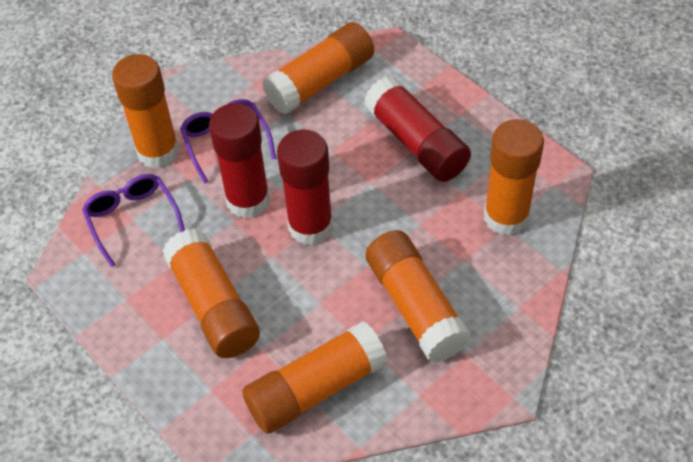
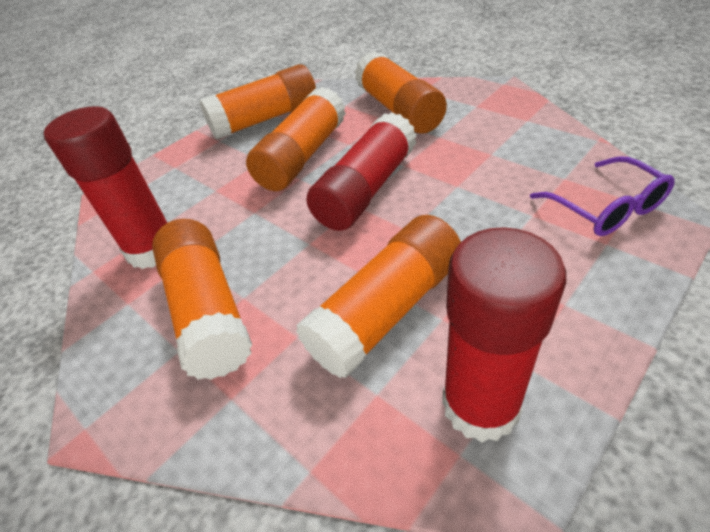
orange glue stick: [112,54,179,168] [162,229,260,358] [242,321,388,434] [262,22,374,115] [365,230,471,362] [484,119,544,236] = 6 -> [152,219,252,380] [199,64,316,140] [246,87,346,191] [296,215,461,379] [355,51,447,134] = 5
purple glasses: [82,174,185,267] [180,99,276,184] = 2 -> [530,156,675,236] = 1

